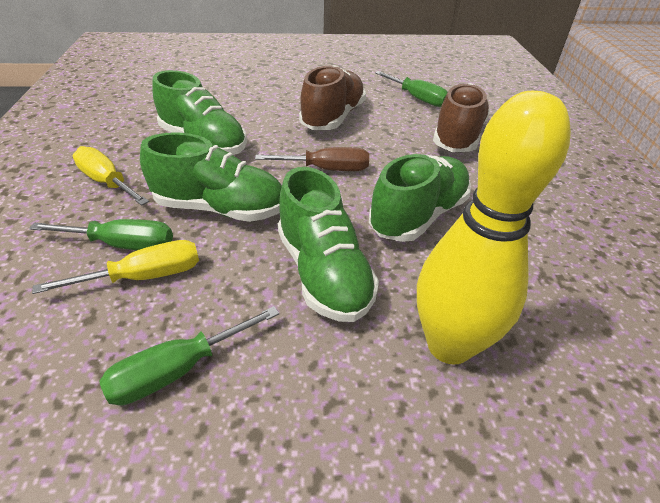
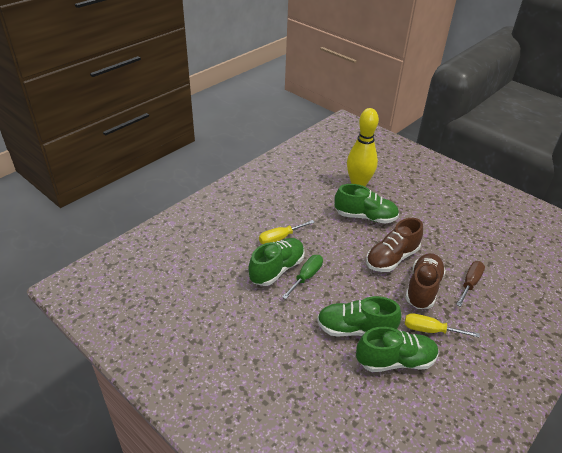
green screwdriver: [29,219,173,250] [99,306,279,405] [375,71,448,107] = 3 -> [282,255,323,299] = 1

